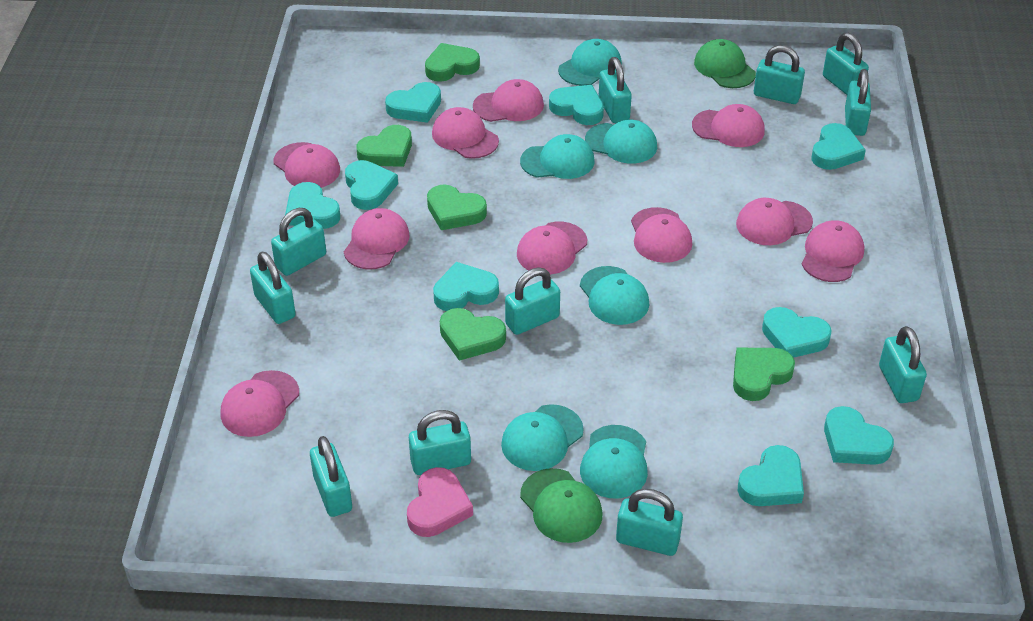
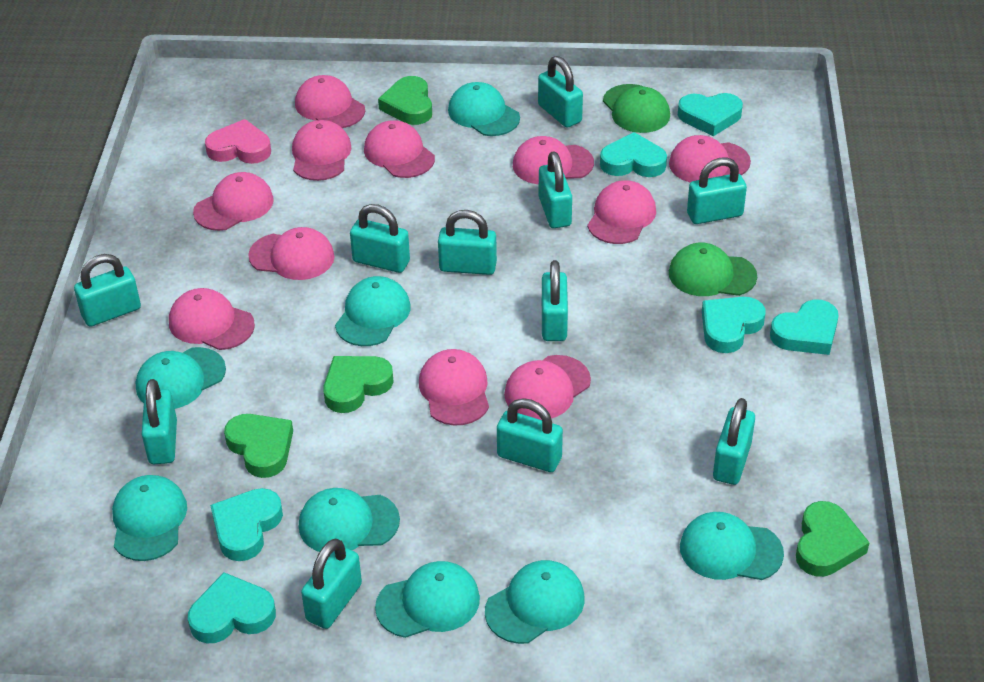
green heart: [356,125,412,167] [425,43,480,82] [427,184,487,230] [440,308,506,361] [733,348,795,401] = 5 -> [224,414,293,478] [323,356,394,413] [378,76,432,125] [796,501,870,577] = 4
pink cap: [221,370,299,437] [274,142,340,188] [344,208,409,270] [432,107,499,159] [473,79,544,122] [517,222,587,275] [631,207,692,263] [692,104,765,147] [736,198,813,245] [802,220,864,282] = 10 -> [169,288,255,350] [193,172,274,231] [248,227,335,280] [292,120,351,181] [295,75,365,128] [364,120,435,178] [419,349,489,426] [504,355,591,420] [513,136,594,184] [587,180,656,244] [669,135,751,183] = 11
turquoise cap: [501,404,584,471] [520,134,594,179] [558,39,622,86] [580,266,649,325] [580,425,648,498] [585,120,657,163] = 6 -> [112,475,187,561] [136,347,226,409] [299,488,400,552] [335,276,411,346] [375,561,480,638] [448,82,520,136] [485,560,585,644] [680,512,784,580] = 8
turquoise heart: [285,182,340,229] [345,160,398,210] [385,82,441,123] [433,262,499,311] [549,85,604,125] [738,445,804,506] [762,307,831,358] [811,123,866,170] [824,406,894,465] = 9 -> [188,572,276,643] [210,488,283,561] [600,132,667,177] [678,93,743,136] [702,297,765,353] [770,299,839,355] = 6

